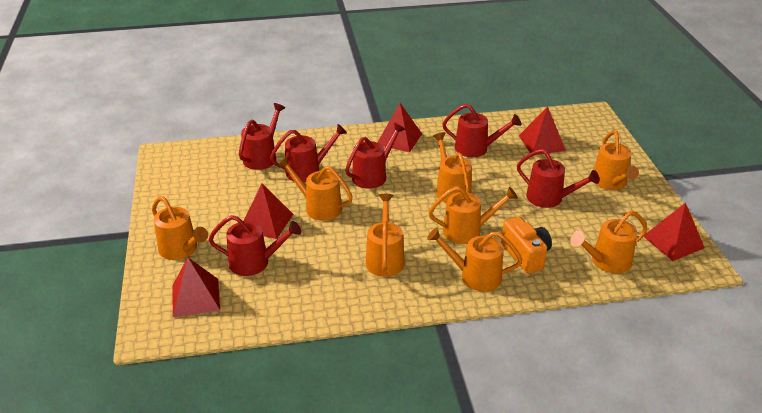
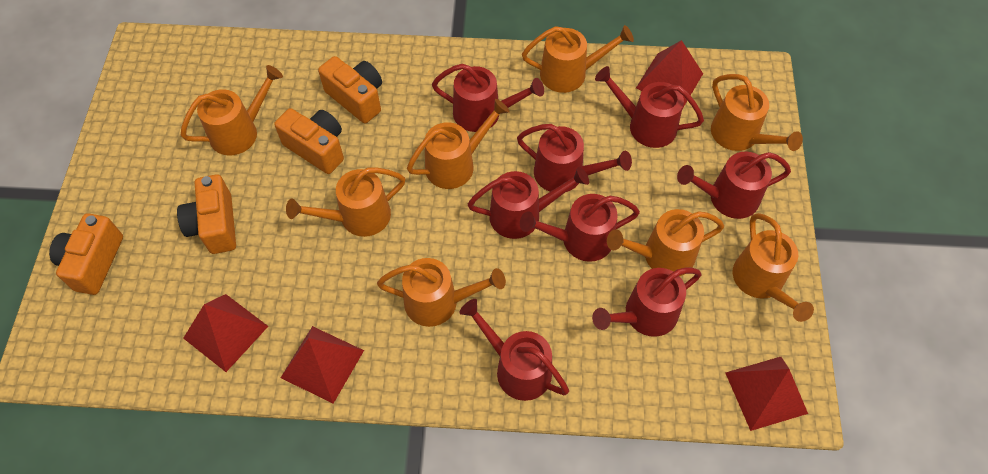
orange camera: [501,217,552,274] = 1 -> [49,213,123,295] [177,174,236,254] [274,108,344,174] [318,56,382,123] = 4
red pyramid: [173,257,220,317] [243,184,293,239] [377,103,422,152] [519,106,566,155] [643,202,705,261] = 5 -> [183,294,268,372] [281,326,364,404] [636,40,703,107] [725,357,808,431] = 4
red watering can: [208,215,301,276] [239,103,285,170] [270,124,347,182] [345,123,405,189] [442,104,521,157] [517,149,600,208] = 6 -> [432,64,544,132] [460,299,569,401] [468,167,589,239] [517,124,632,192] [520,194,640,262] [592,268,701,337] [595,66,704,148] [677,152,791,219] = 8

